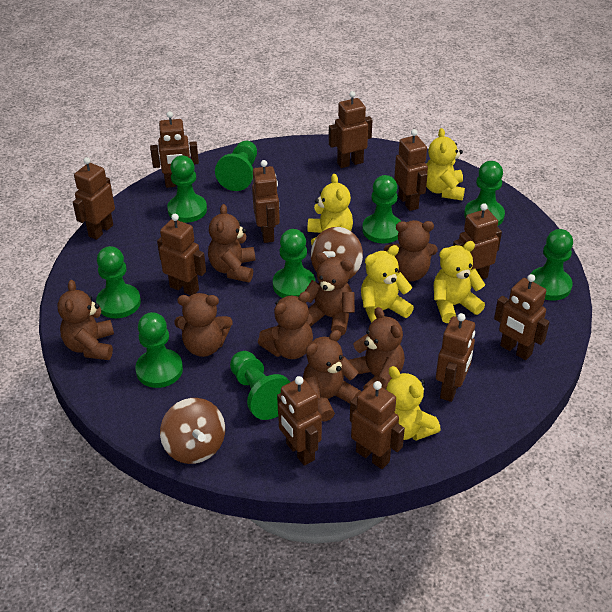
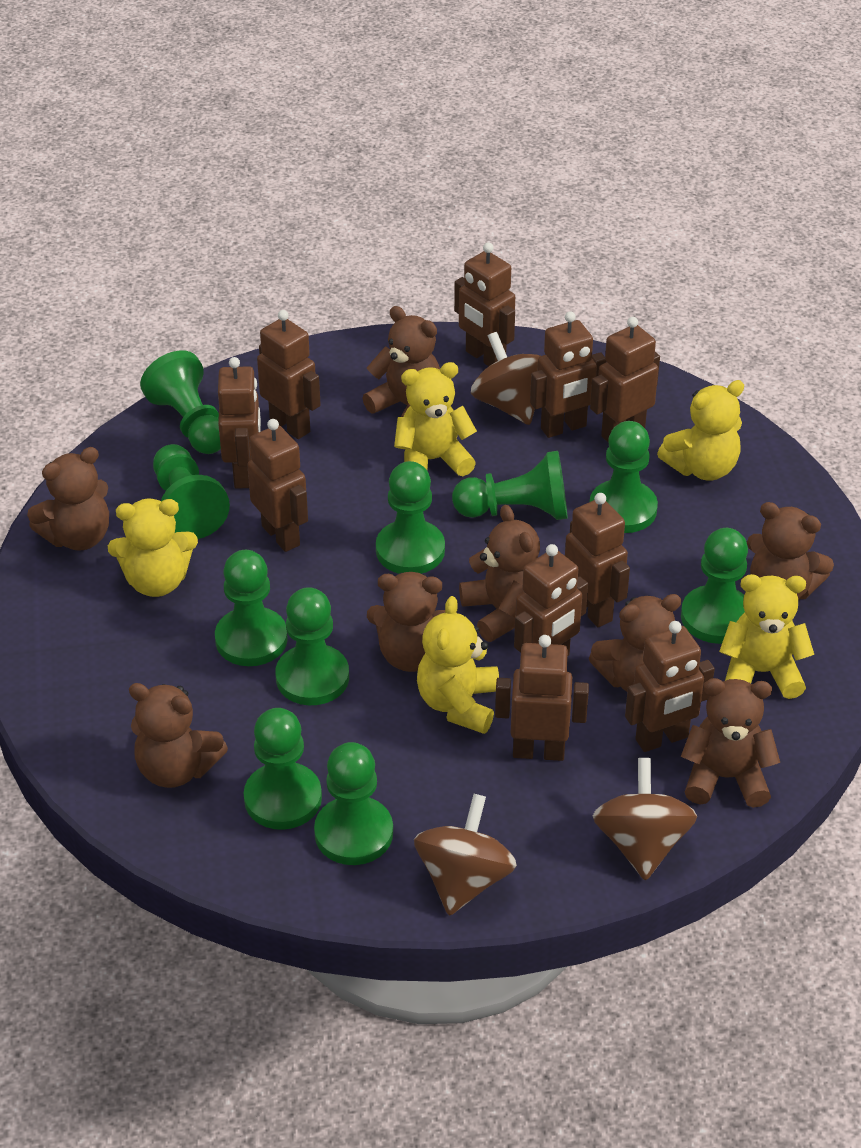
brown robot: [73,157,115,240] [150,111,199,188] [157,214,206,295] [252,160,280,243] [277,376,322,466] [329,91,372,168] [350,381,405,469] [394,129,428,211] [436,313,475,402] [453,203,502,279] [494,274,549,360] = 11 -> [218,357,261,489] [247,419,308,552] [257,310,321,439] [454,242,515,366] [495,635,589,761] [514,544,588,656] [530,311,606,438] [565,493,630,627] [590,317,660,443] [625,621,715,752] = 10
brown spinning top: [160,398,225,464] [311,227,363,279] = 2 -> [414,794,517,916] [471,332,540,425] [593,758,697,881] = 3
green pawn: [96,246,141,318] [135,312,183,388] [167,156,207,223] [215,141,257,191] [230,351,290,420] [273,229,315,298] [362,175,401,244] [464,161,505,226] [530,229,573,301] = 9 -> [140,350,221,454] [153,444,230,539] [215,550,288,666] [244,708,322,830] [276,587,349,705] [314,742,393,865] [376,461,445,574] [452,451,568,520] [590,421,658,533] [681,528,748,644] = 10

